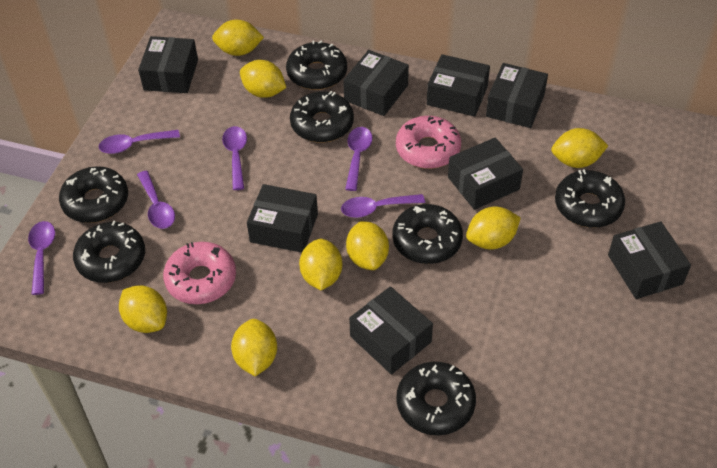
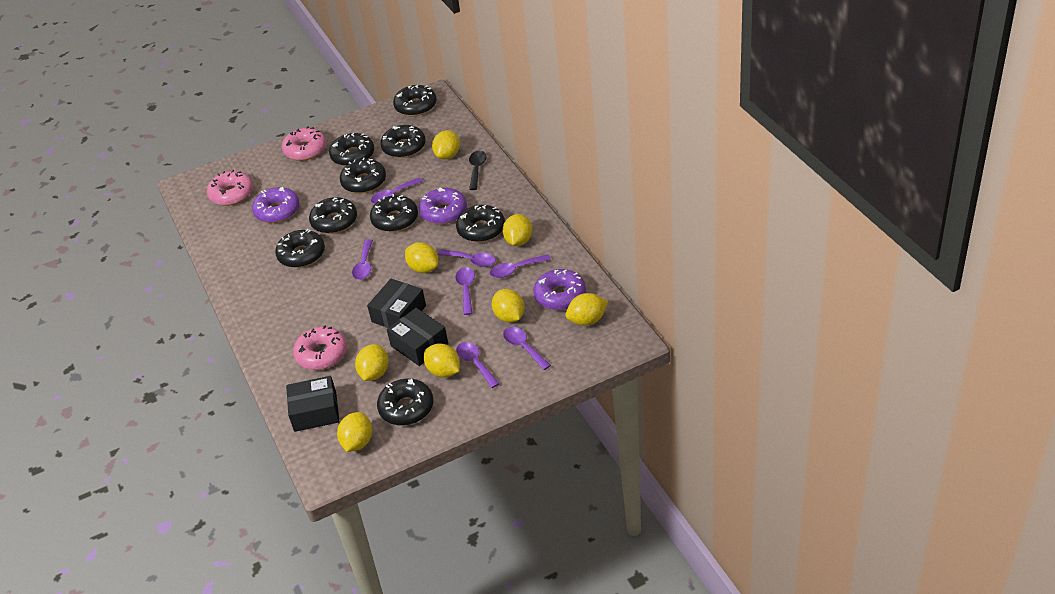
black box: [138,36,198,93] [247,184,318,253] [343,50,409,116] [349,286,433,375] [427,54,490,117] [448,138,523,210] [486,63,548,128] [608,221,691,299] = 8 -> [286,376,339,432] [367,279,426,328] [387,308,448,366] = 3
black donut: [59,166,128,223] [73,221,145,283] [286,41,347,90] [290,91,354,143] [392,204,463,264] [396,362,476,435] [555,169,625,228] = 7 -> [275,229,325,268] [309,197,357,234] [329,133,374,166] [340,158,386,194] [370,194,418,232] [377,379,434,426] [380,125,426,158] [393,84,437,116] [456,205,505,242] = 9
black spoon: none = 0 -> [469,150,487,190] = 1
pink donut: [163,242,236,304] [396,116,461,169] = 2 -> [207,170,253,206] [282,126,326,161] [293,325,347,370] = 3
purple donut: none = 0 -> [252,187,300,223] [419,188,467,224] [533,269,586,310] = 3
purple spoon: [28,221,55,295] [99,130,180,154] [137,171,175,229] [222,126,247,190] [341,194,425,218] [345,127,372,191] = 6 -> [352,239,373,280] [371,177,423,204] [438,249,496,267] [455,267,475,315] [456,342,500,388] [490,254,551,278] [503,327,551,370] = 7

